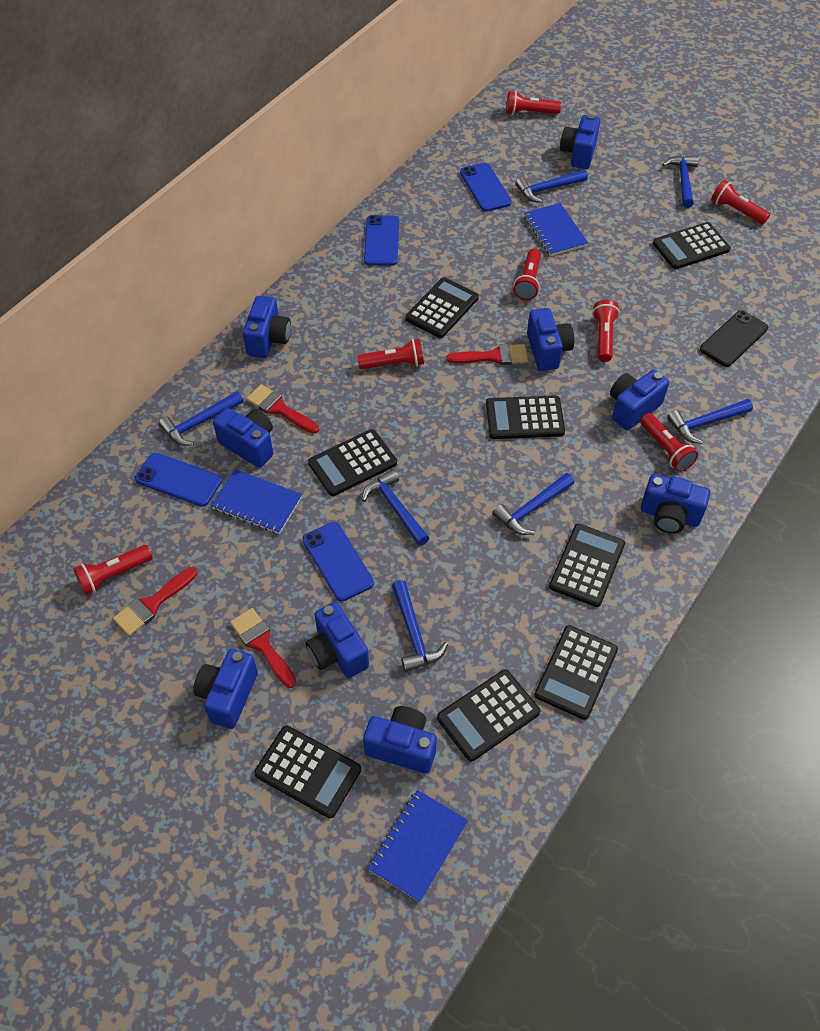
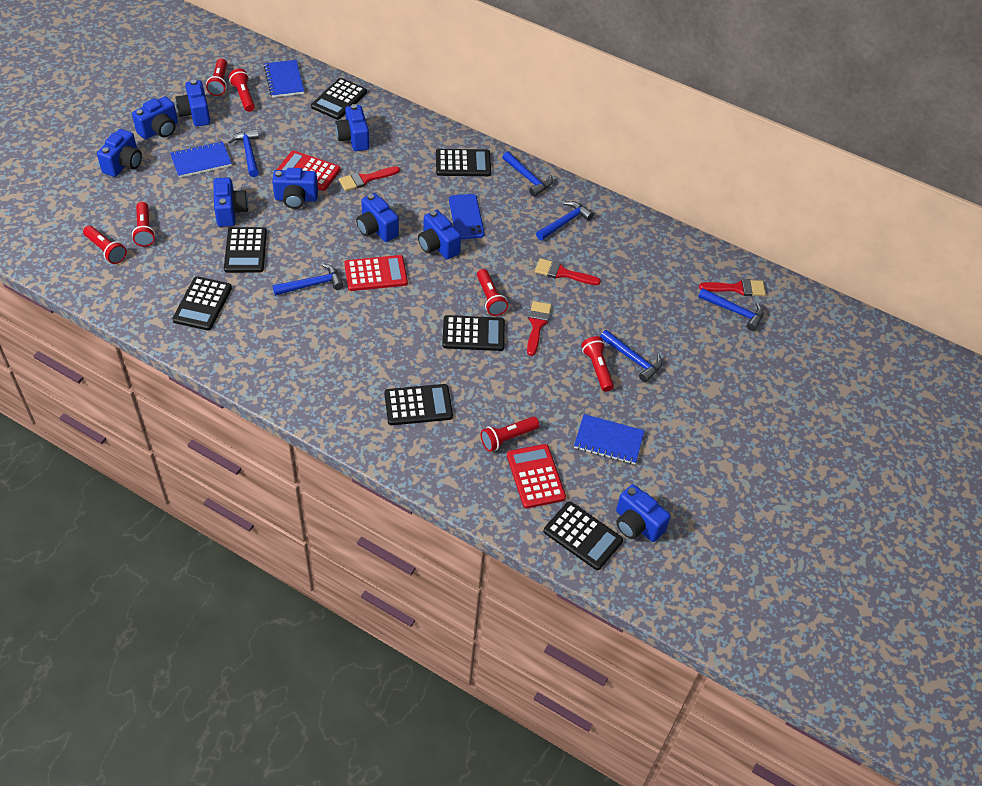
black calculator: [254,725,361,818] [308,429,397,496] [405,277,479,338] [437,670,540,762] [486,395,565,439] [534,625,618,720] [549,524,625,607] [653,222,731,269] = 8 -> [172,276,232,331] [224,227,267,273] [311,78,367,120] [384,384,453,425] [436,149,491,176] [442,315,505,351] [543,501,623,570] = 7
black phone: [700,310,768,367] = 1 -> none = 0
blue hammer: [159,391,243,446] [362,469,429,546] [392,580,448,672] [492,473,574,535] [515,170,588,203] [662,155,699,208] [667,399,753,444] = 7 -> [228,129,259,177] [273,263,343,296] [502,151,553,197] [536,201,594,240] [600,330,662,382] [698,288,764,331] = 6
blue phone: [135,453,222,507] [302,522,374,601] [364,215,399,266] [460,163,512,212] = 4 -> [449,194,485,239] = 1
red calculator: none = 0 -> [277,150,340,191] [344,255,408,291] [507,444,566,508] = 3

